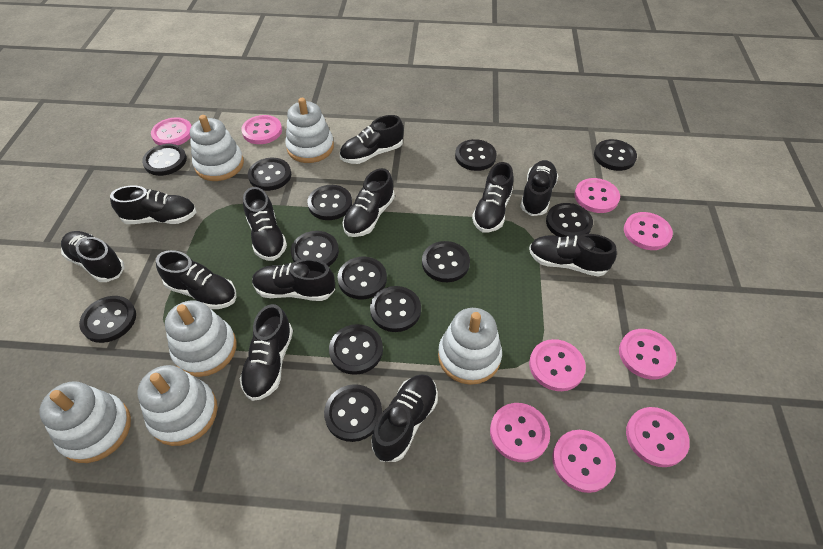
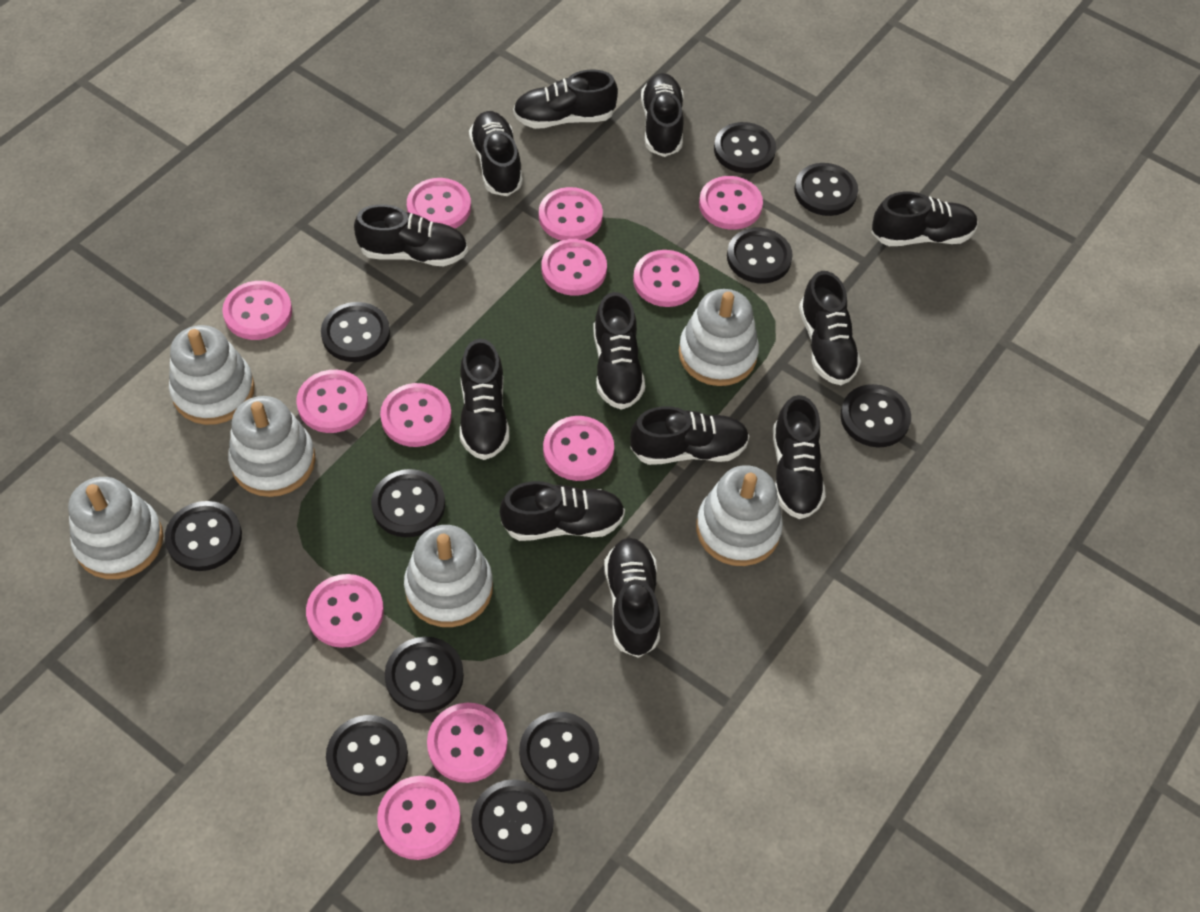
black button: [79,296,136,343] [142,144,187,176] [248,158,291,191] [291,231,339,267] [307,185,352,220] [324,384,382,442] [329,324,383,375] [338,257,387,299] [370,286,421,332] [422,241,470,282] [455,139,497,171] [546,203,593,237] [594,139,637,171] = 13 -> [165,501,242,571] [321,302,390,362] [326,715,408,796] [371,469,445,537] [385,637,464,713] [471,779,554,864] [519,712,600,792] [714,122,776,174] [727,228,793,283] [794,163,858,216] [840,384,911,448] = 11
pink button: [151,117,192,145] [241,115,282,144] [490,403,550,462] [529,339,586,391] [552,430,616,493] [574,178,620,213] [619,329,677,379] [624,212,673,250] [626,407,690,467] = 9 -> [222,281,292,340] [296,370,368,433] [306,574,384,648] [377,776,461,860] [380,383,452,447] [407,178,471,229] [427,703,508,783] [539,187,603,241] [542,239,607,296] [543,416,614,481] [633,250,699,307] [699,176,763,230] = 12

